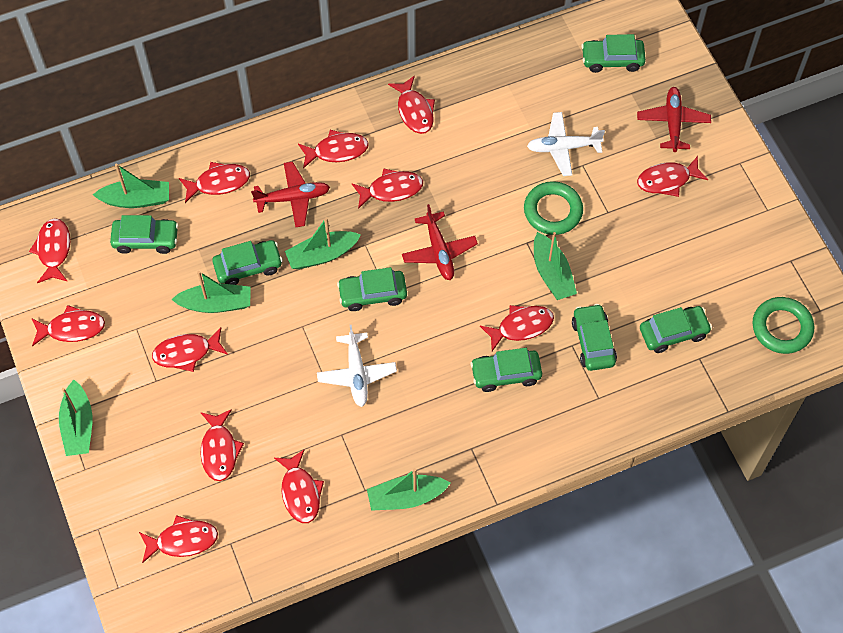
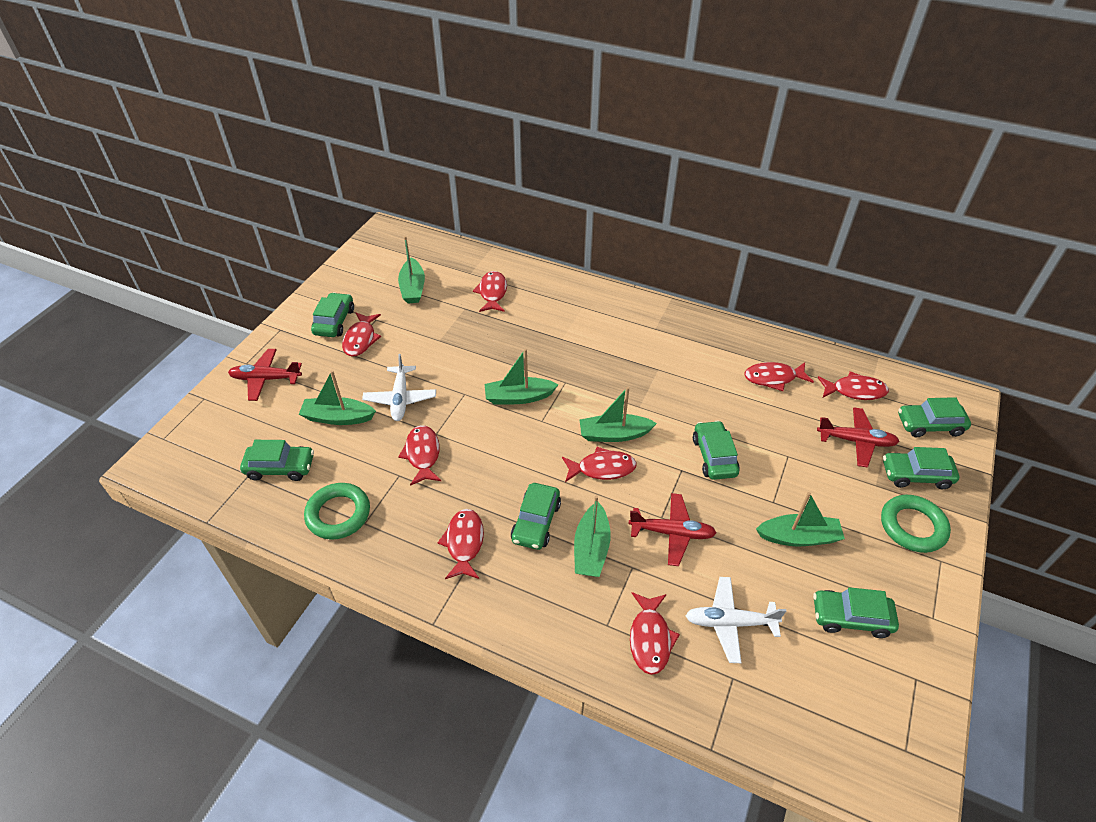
red fish: [29,218,70,283] [31,305,105,346] [139,515,218,563] [152,328,228,372] [179,162,250,203] [200,409,244,481] [274,449,324,523] [298,130,369,168] [352,168,423,209] [388,75,435,134] [480,305,554,351] [637,156,708,197] = 12 -> [342,312,381,357] [398,425,441,486] [438,509,484,579] [473,271,507,312] [562,447,637,482] [630,592,680,675] [745,362,814,391] [817,371,889,400] = 8

